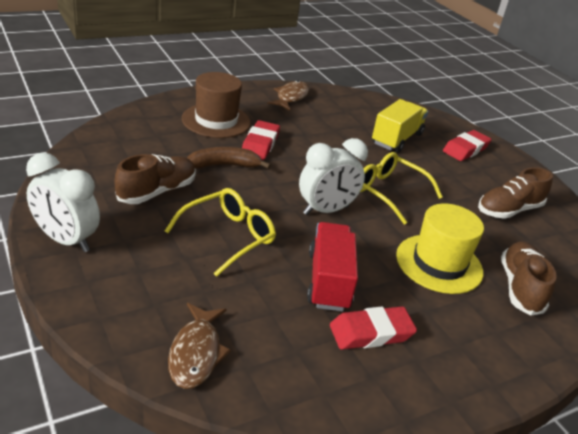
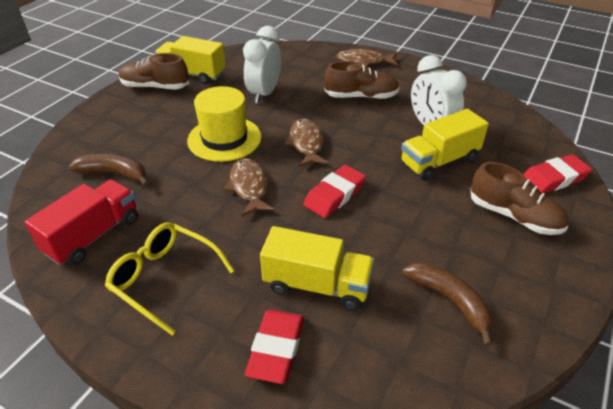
brown banana: [187,147,271,169] = 1 -> [69,154,149,187] [403,262,493,346] = 2
brown fish: [168,303,231,389] [267,81,310,111] = 2 -> [224,158,275,217] [284,119,329,167] [337,49,398,67] = 3
brown hat: [182,72,251,138] = 1 -> none = 0
yellow glasses: [165,188,276,277] [360,152,443,225] = 2 -> [105,223,235,335] = 1
yellow truck: [372,99,428,153] = 1 -> [154,36,226,84] [260,226,375,311] [401,109,489,181] = 3

